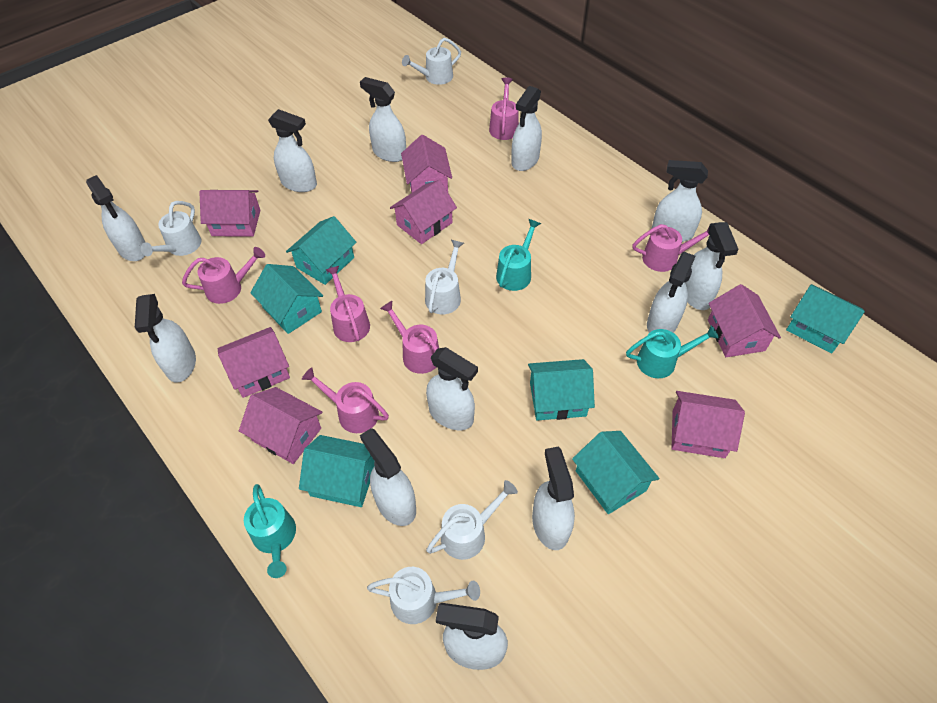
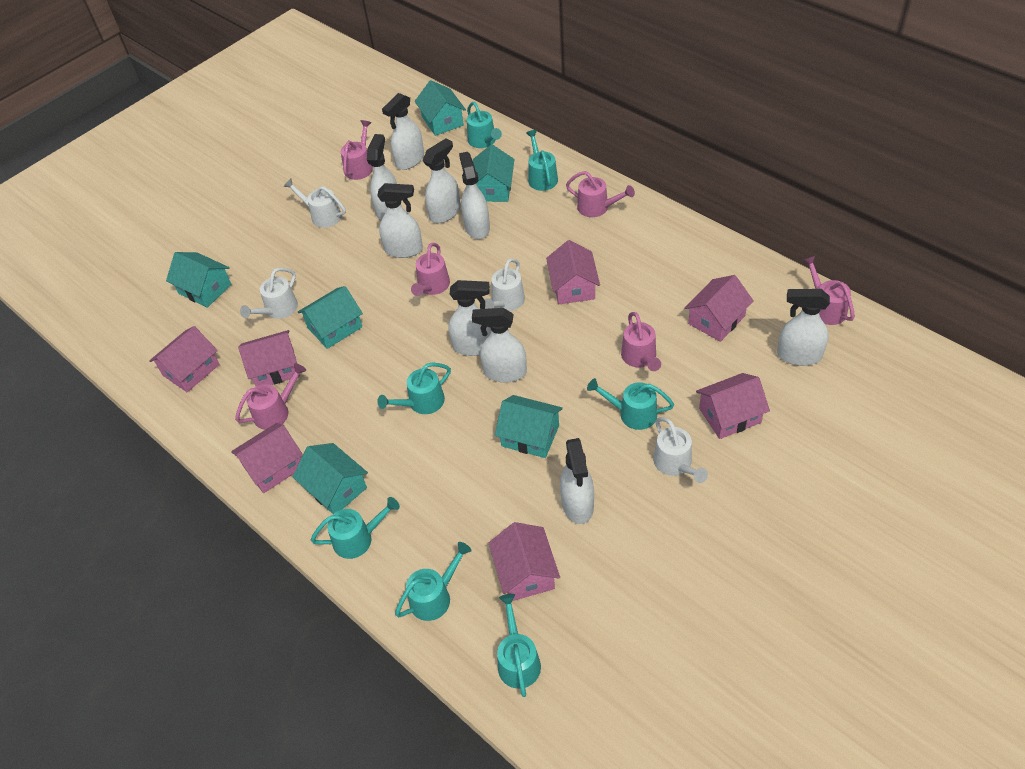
turquoise watering can: [244,484,296,578] [496,219,541,291] [626,325,719,378] = 3 -> [311,497,400,559] [377,363,451,414] [395,542,472,621] [467,102,502,148] [497,594,541,697] [526,130,558,191] [587,378,674,430] = 7
white spray bottle: [86,175,145,261] [135,294,196,382] [268,109,317,192] [360,77,406,162] [360,428,416,526] [426,347,478,430] [436,603,508,670] [511,86,542,171] [532,446,575,550] [647,252,696,333] [652,160,708,242] [685,222,739,310] = 12 -> [367,134,397,220] [377,183,423,258] [382,93,424,170] [423,139,461,223] [448,280,491,356] [459,152,490,239] [472,308,527,382] [560,438,594,524] [777,289,830,366] = 9
white watering can: [141,201,201,256] [367,567,480,624] [402,38,461,85] [425,240,464,314] [426,480,518,560] = 5 -> [240,268,298,319] [283,178,346,228] [485,258,525,311] [653,417,708,483] = 4

